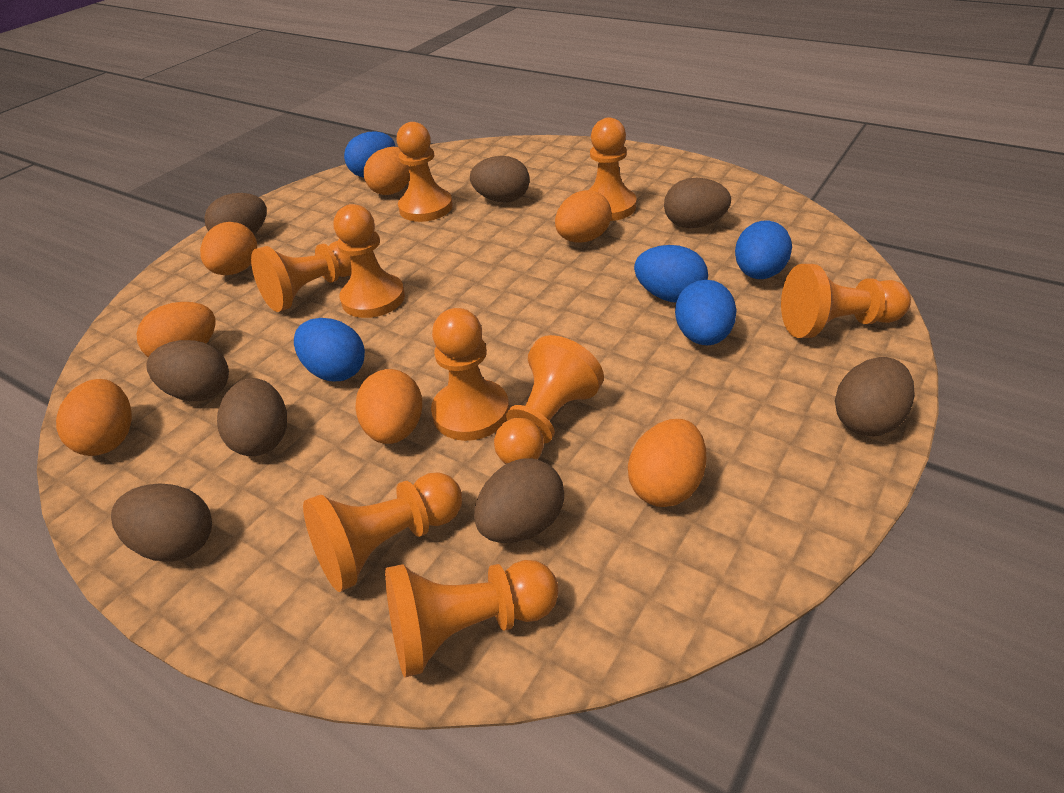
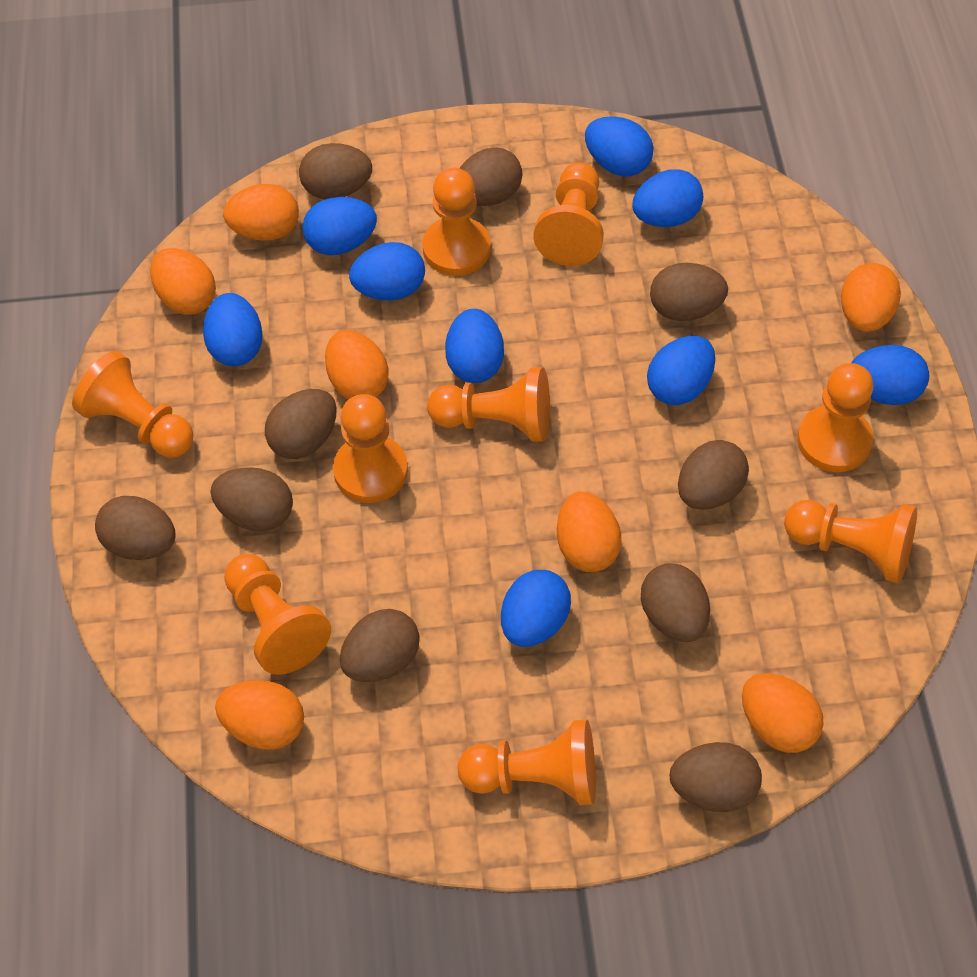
blue egg: [294,318,365,381] [344,131,395,177] [634,245,708,302] [675,280,737,345] [735,221,792,279] = 5 -> [203,293,263,366] [302,197,377,255] [349,242,425,301] [445,309,504,383] [501,570,571,647] [585,116,653,176] [632,169,703,227] [647,336,715,405] [851,345,929,405] = 9
brown egg: [111,483,212,562] [146,340,229,401] [204,193,267,234] [217,378,287,456] [470,156,530,203] [474,458,564,543] [664,178,731,228] [835,357,915,437] = 8 -> [95,496,175,560] [210,467,293,531] [265,389,337,459] [299,143,372,199] [340,609,420,682] [460,147,523,206] [641,563,710,642] [650,263,728,321] [670,742,762,812] [678,440,749,510] = 10

